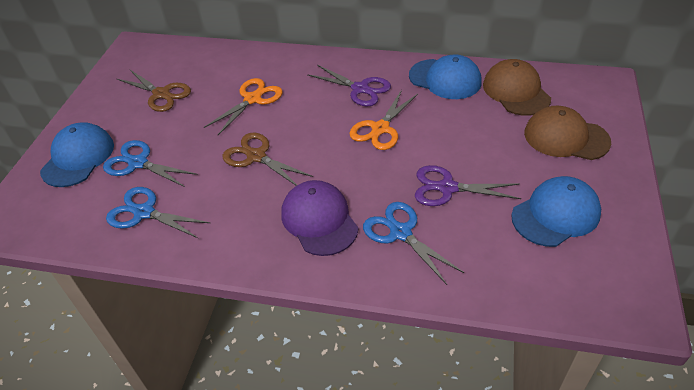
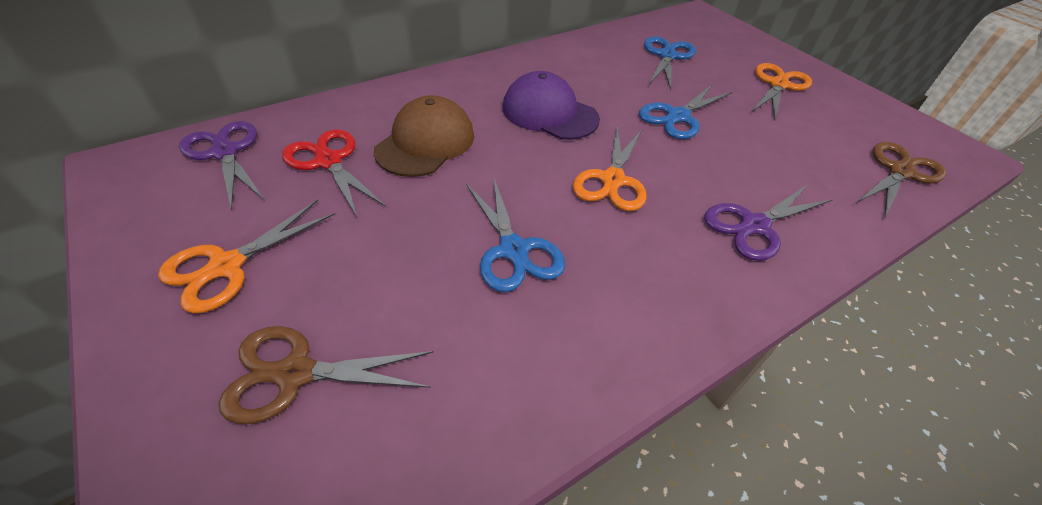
blue cap: [40,122,114,187] [409,54,482,99] [511,176,601,247] = 3 -> none = 0
brown cap: [483,59,551,116] [524,106,611,160] = 2 -> [374,95,474,177] = 1
orange scissors: [204,78,283,135] [349,90,418,150] = 2 -> [158,199,335,314] [573,126,647,211] [752,63,812,121] = 3
red scissors: none = 0 -> [282,129,386,217] = 1

